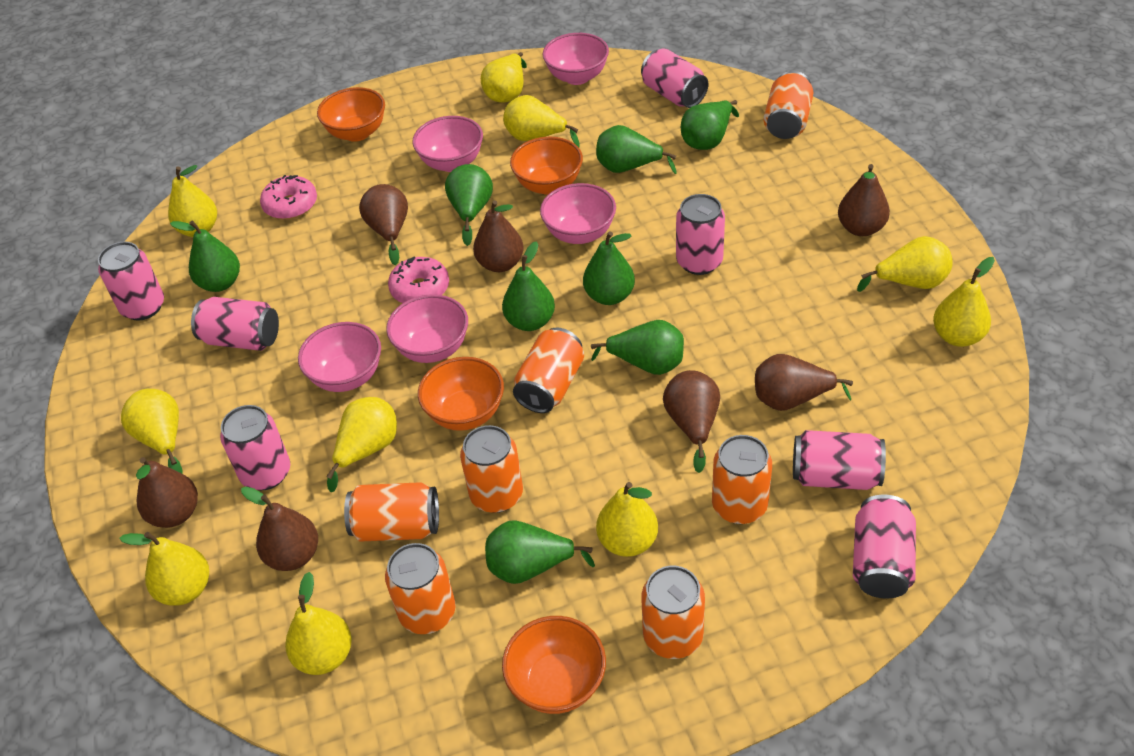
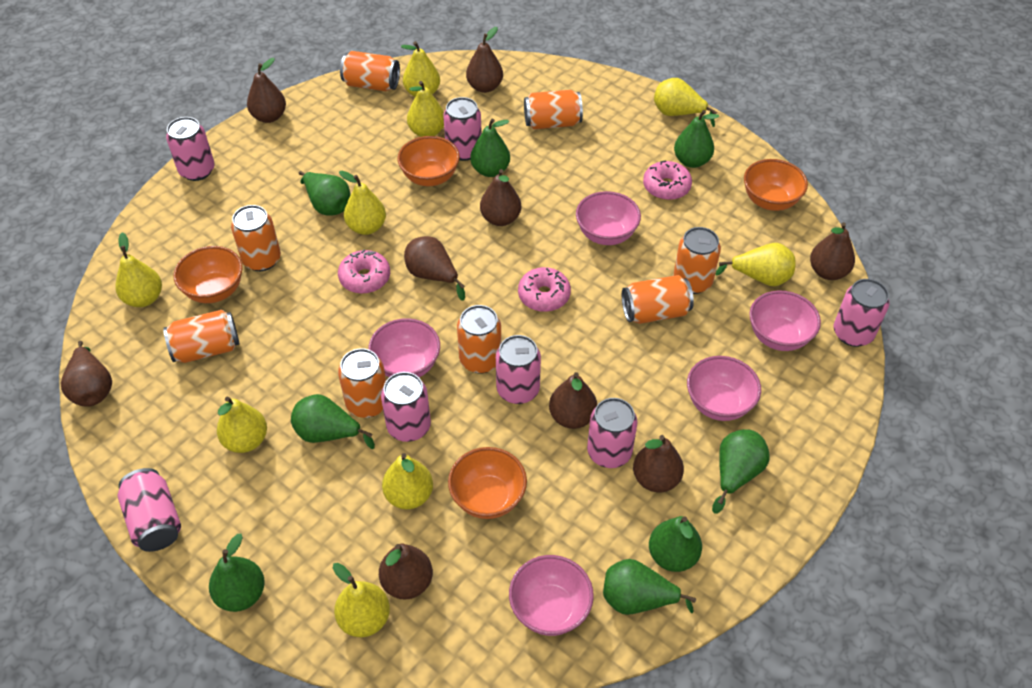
brown pear: [136,457,198,528] [241,487,318,571] [359,184,408,265] [473,200,524,272] [663,370,720,473] [755,354,853,411] [838,164,890,236] = 7 -> [61,341,112,407] [247,58,286,123] [379,544,433,599] [404,236,465,301] [466,27,503,93] [480,169,521,226] [549,372,597,429] [633,435,684,492] [810,222,855,280] = 9
orange can: [344,482,439,542] [385,543,456,634] [460,425,523,513] [513,327,584,413] [641,566,705,659] [712,435,772,524] [763,71,813,139] = 7 -> [163,310,239,363] [231,205,281,271] [338,348,386,418] [340,51,400,91] [457,305,501,374] [524,90,583,129] [622,275,694,324] [673,227,721,294] = 8
pink donut: [260,175,317,219] [388,256,449,303] = 2 -> [338,250,390,294] [518,267,571,312] [643,160,692,200] = 3
yellow pear: [119,532,209,606] [121,389,182,473] [168,165,217,237] [285,572,352,675] [326,397,397,492] [481,52,527,103] [503,95,580,147] [596,482,658,557] [857,236,953,292] [933,257,995,347] = 10 -> [116,232,162,307] [217,397,267,453] [333,563,390,637] [339,171,386,235] [382,453,433,509] [401,41,440,97] [407,81,444,137] [654,78,717,127] [716,243,796,286] = 9

